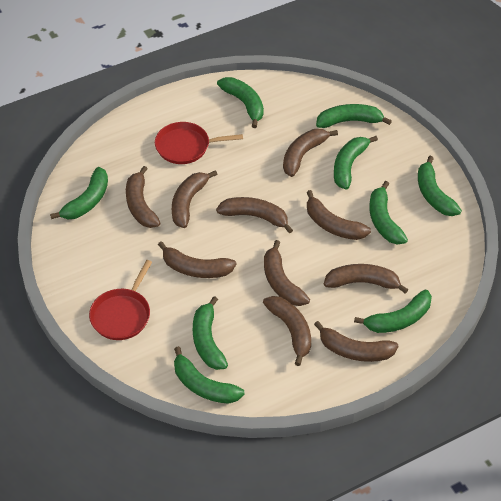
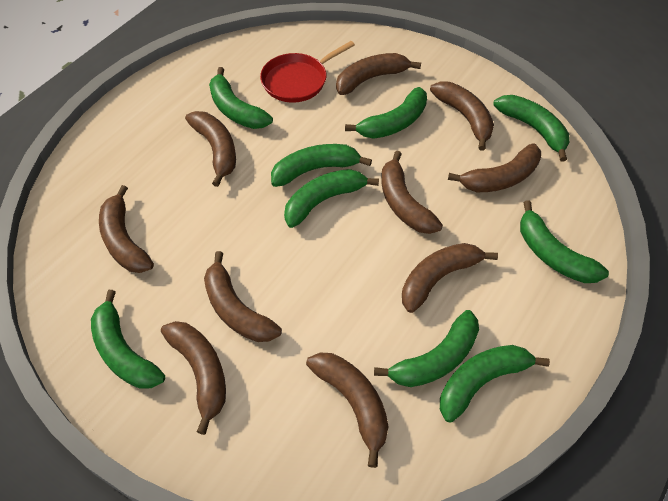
red pan: [89,260,152,340] [155,122,243,164] = 2 -> [260,41,355,103] = 1

